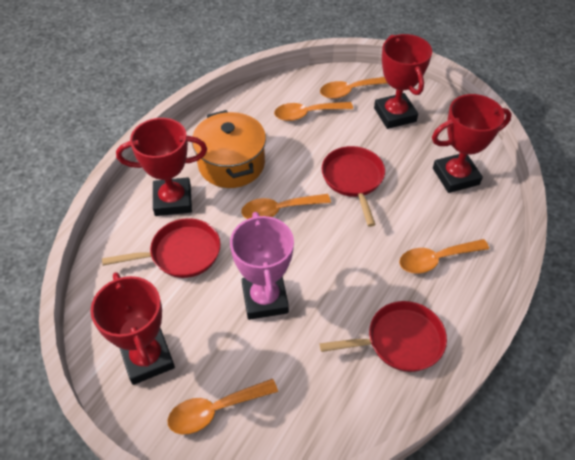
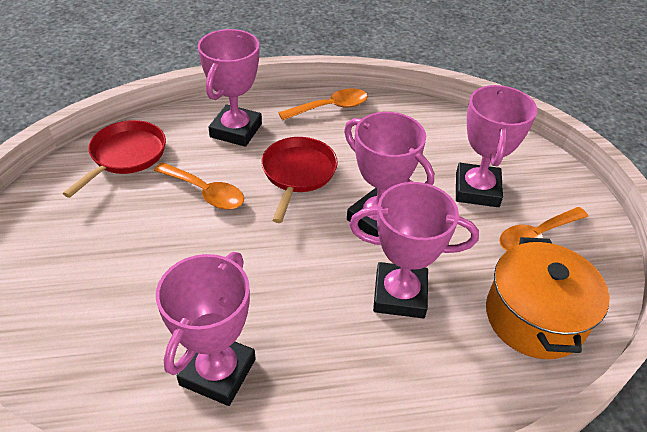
orange spoon: [167,379,278,434] [241,194,331,219] [274,102,353,121] [320,77,388,99] [399,239,489,274] = 5 -> [154,162,244,210] [278,88,368,121] [499,207,588,251] = 3
pink trophy: [230,212,294,320] = 1 -> [156,252,256,406] [198,29,262,147] [344,112,434,237] [349,182,479,318] [456,85,537,207] = 5
red pan: [102,218,221,278] [320,301,447,372] [322,146,385,227] = 3 -> [63,120,166,198] [262,137,338,223] = 2
red trophy: [90,272,175,385] [116,118,207,216] [374,34,432,129] [432,94,512,193] = 4 -> none = 0

